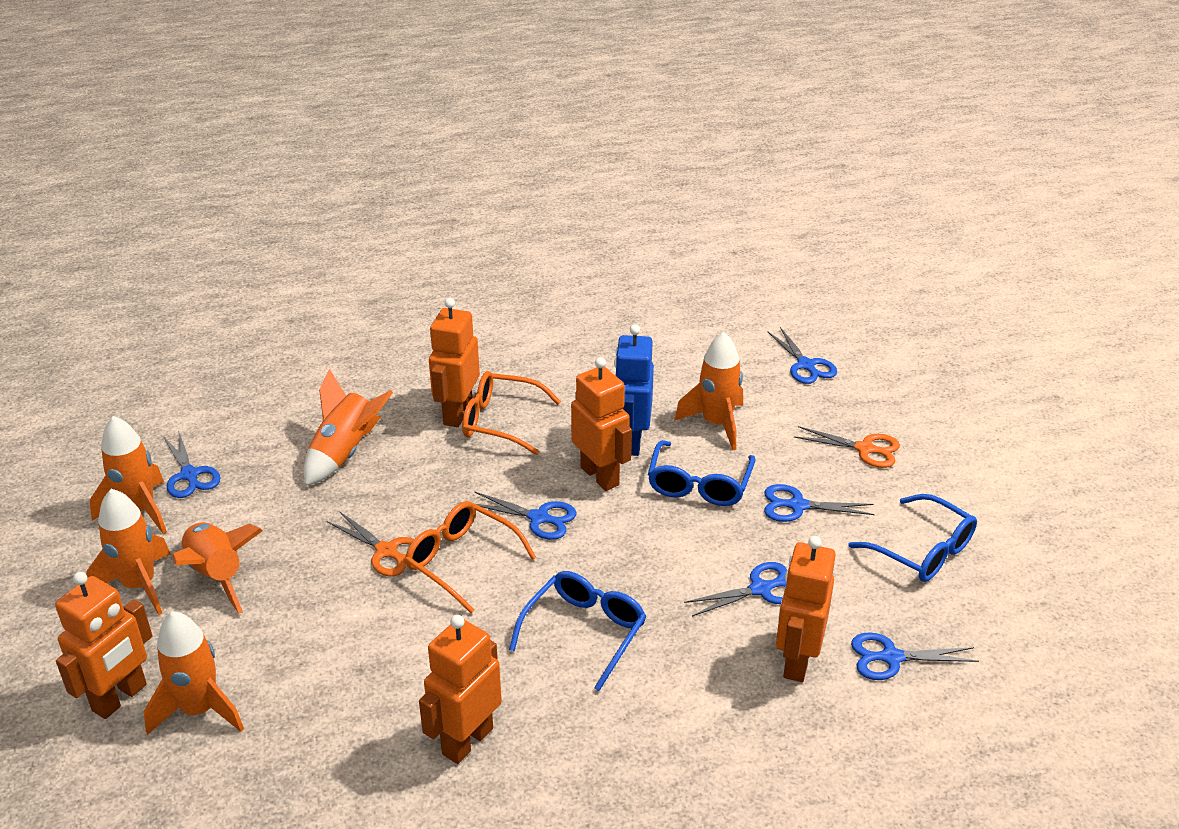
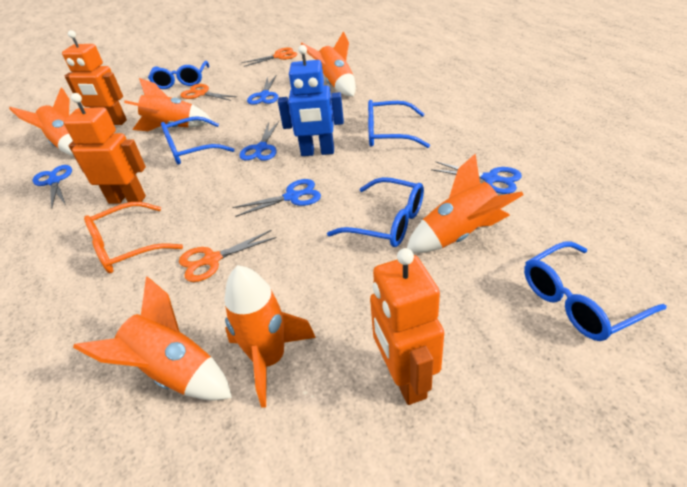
blue glasses: [509,571,647,691] [648,440,755,506] [849,494,977,582] = 3 -> [148,61,210,89] [161,116,235,165] [327,177,424,247] [368,100,430,148] [524,241,667,341] = 5
blue scissors: [163,430,221,498] [474,491,577,540] [684,562,787,617] [764,484,875,522] [767,327,837,384] [851,632,979,680] = 6 -> [33,165,72,209] [232,179,321,217] [239,121,279,160] [247,76,278,105] [431,162,522,194] = 5
orange glasses: [405,501,536,613] [462,371,561,455] = 2 -> [84,202,183,273] = 1
orange robot: [55,572,152,719] [419,615,502,764] [429,298,480,427] [571,357,632,491] [776,536,836,682] = 5 -> [62,30,127,125] [64,93,146,204] [370,248,444,405] = 3
orange scissors: [327,511,414,577] [794,426,900,468] = 2 -> [179,230,277,282] [180,84,237,101] [241,47,297,67] = 3

